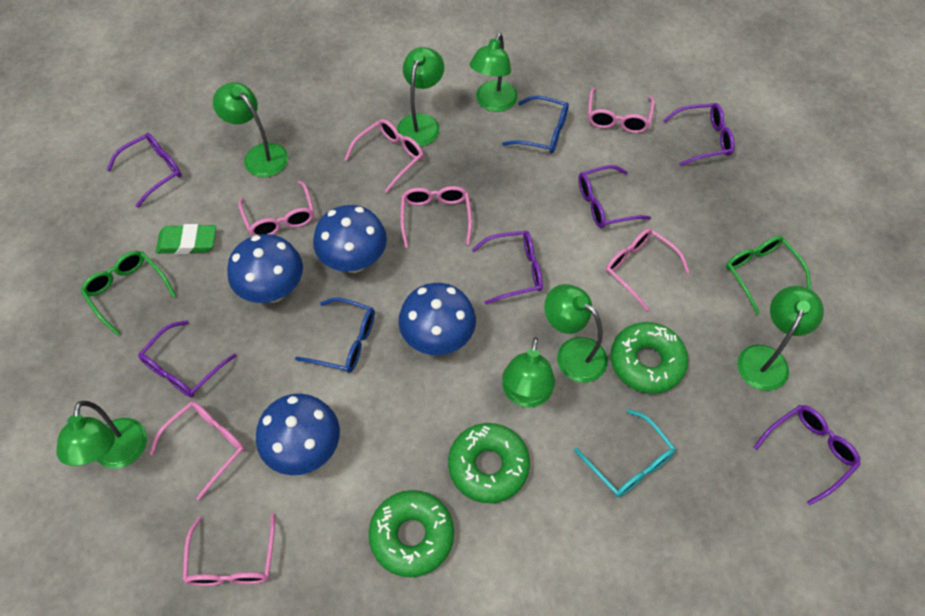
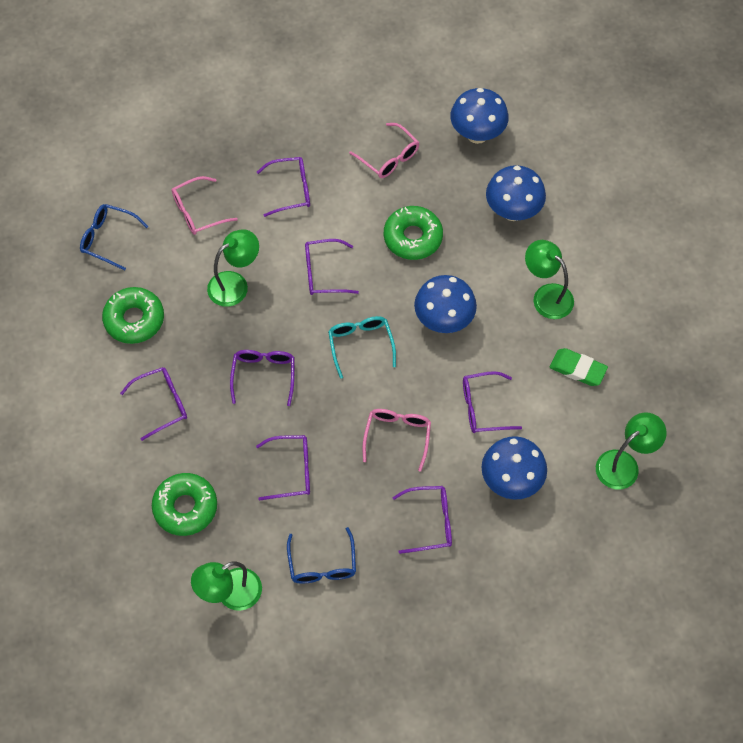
green glasses: [81,251,176,336] [726,236,811,315] = 2 -> none = 0
green lamp: [56,401,147,469] [213,82,288,177] [397,47,444,146] [470,33,518,112] [503,337,555,407] [544,284,608,383] [737,286,824,391] = 7 -> [191,562,262,611] [207,229,259,307] [525,240,574,319] [596,412,667,490] = 4
pink glasses: [150,401,245,500] [182,513,275,586] [238,181,314,236] [345,119,423,192] [400,186,472,248] [588,88,655,133] [606,228,690,311] = 7 -> [172,176,238,235] [349,123,419,178] [363,409,431,472] = 3
purple glasses: [107,133,182,208] [138,320,236,398] [472,231,543,304] [578,165,651,228] [663,103,734,166] [754,405,861,505] = 6 -> [120,367,187,441] [230,350,294,406] [256,435,310,501] [257,157,310,217] [305,239,359,295] [392,486,452,554] [463,371,522,433] = 7

